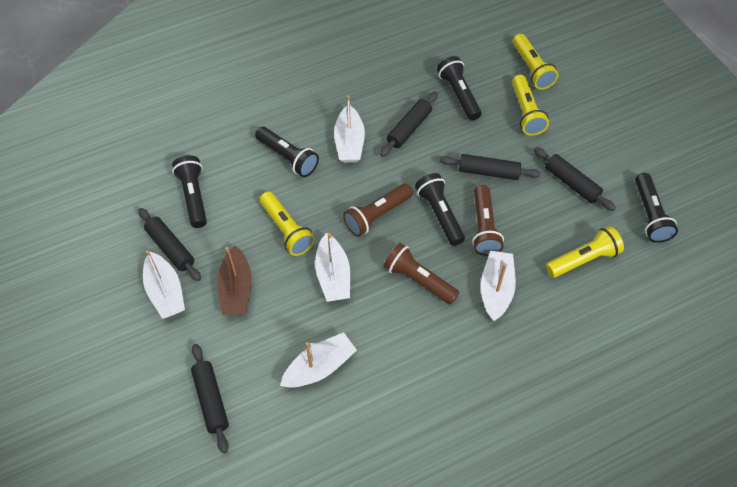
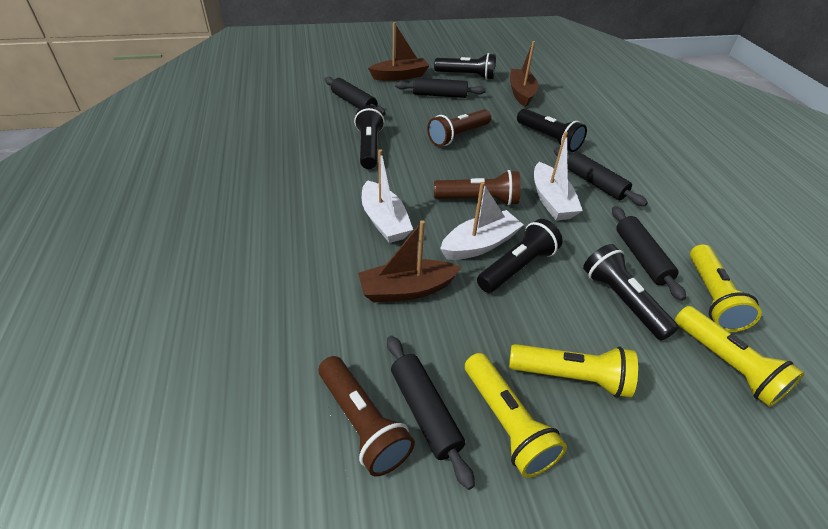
brown boat: [217,246,252,315] = 1 -> [358,220,462,303] [368,22,430,81] [510,41,538,107] = 3
white boat: [143,250,185,319] [280,332,357,388] [315,233,350,302] [334,96,365,163] [481,250,516,321] = 5 -> [362,149,413,243] [440,182,524,260] [534,132,583,220] = 3

